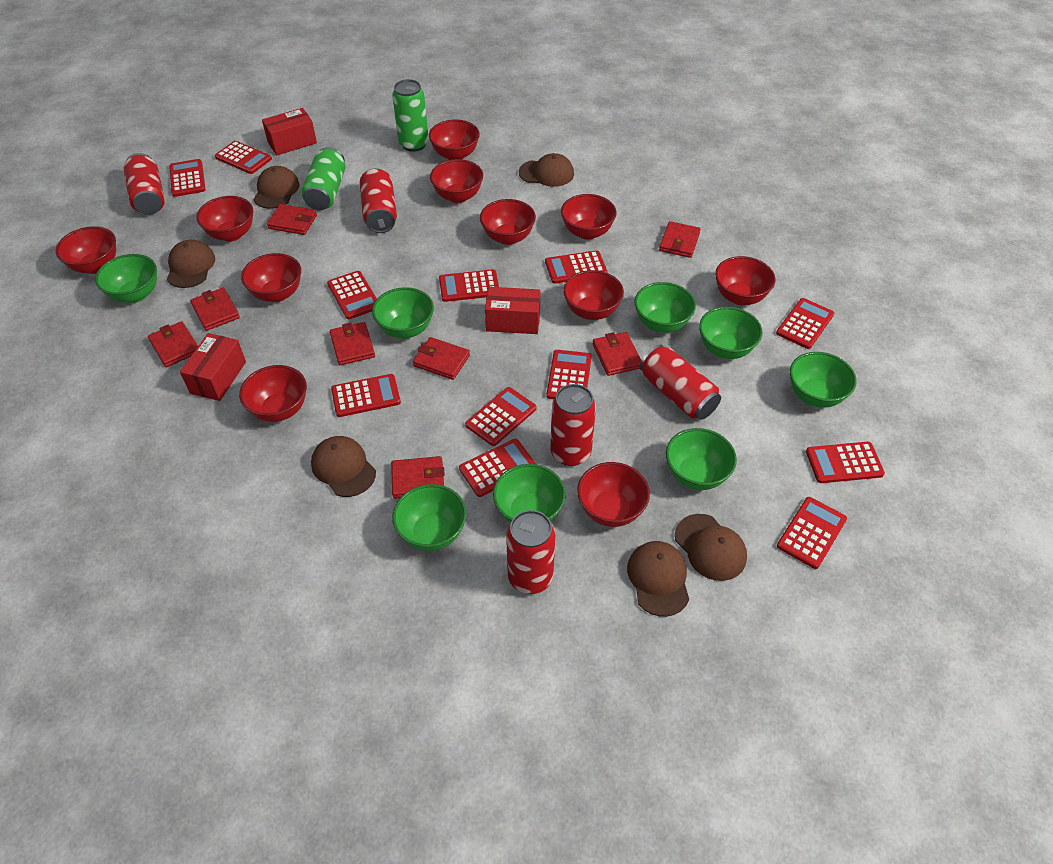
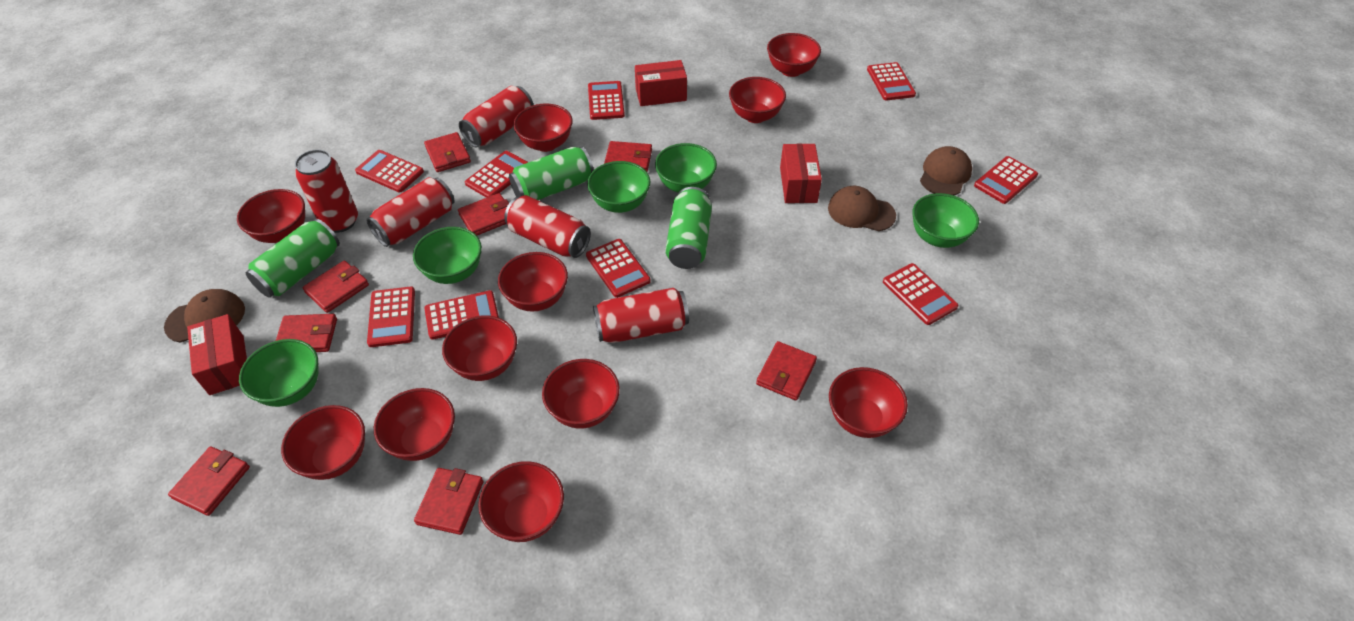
brown cap: [167,240,215,288] [254,166,299,209] [311,436,376,497] [519,153,574,187] [627,541,689,617] [675,514,747,581] = 6 -> [164,289,245,343] [828,186,896,231] [920,146,972,195] = 3
green bowl: [95,254,157,303] [372,287,434,339] [392,484,467,551] [493,464,566,523] [634,282,696,333] [666,428,737,490] [699,307,763,359] [790,352,857,408] = 8 -> [239,339,319,407] [413,227,482,284] [587,161,650,213] [655,143,717,193] [912,193,979,248] = 5
green can: [301,147,345,210] [392,79,429,152] = 2 -> [246,219,340,298] [509,147,594,200] [665,187,712,269] = 3
red calculator: [169,159,206,197] [215,141,272,174] [327,271,377,319] [331,374,401,417] [439,269,499,302] [459,439,536,497] [465,387,537,446] [545,250,607,284] [546,350,592,399] [776,298,834,349] [777,497,847,569] [806,442,885,483] = 12 -> [355,150,424,193] [367,286,415,347] [424,290,499,340] [465,151,528,198] [586,239,651,298] [588,81,625,120] [867,62,916,101] [883,263,958,325] [974,156,1038,204] = 9

